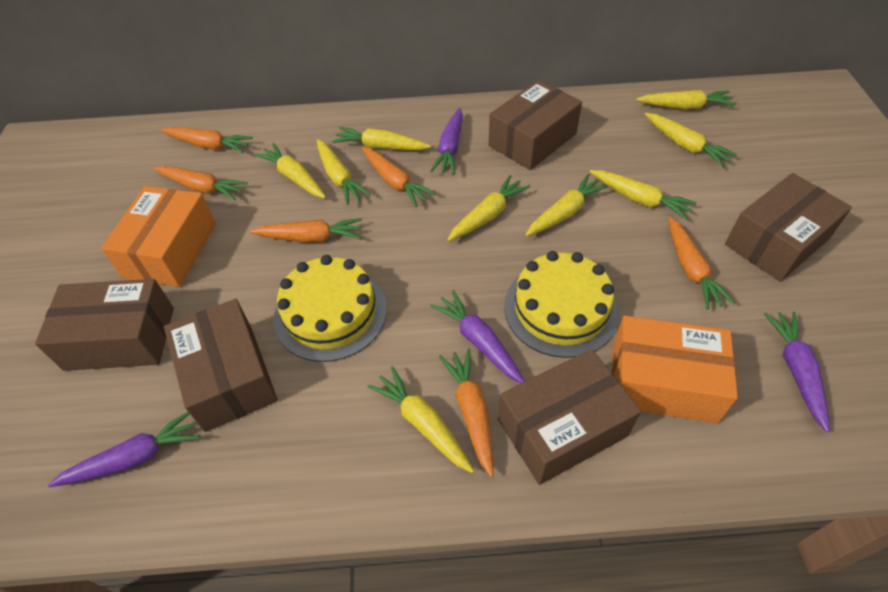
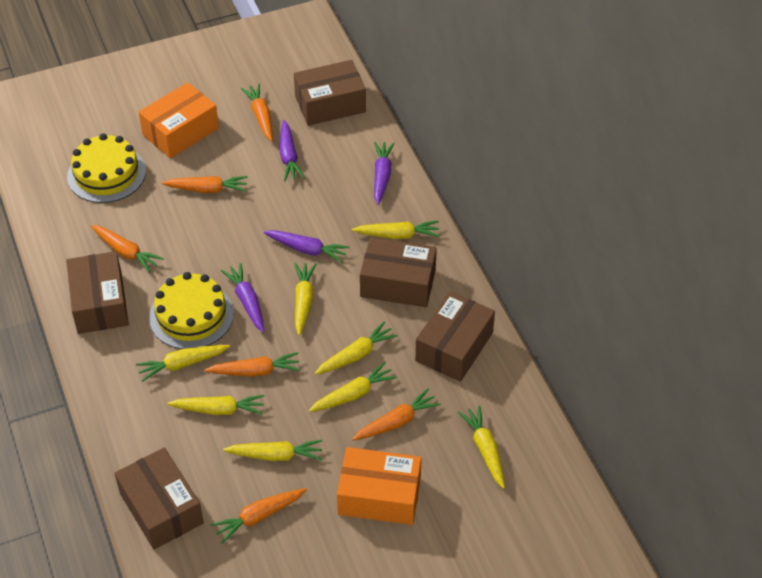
yellow carrot: [254,143,326,198] [317,139,371,205] [332,127,431,150] [368,366,474,473] [447,175,530,241] [526,174,609,236] [589,170,696,220] [636,90,736,109] [644,113,737,167] = 9 -> [136,345,230,382] [167,395,265,415] [223,440,322,461] [295,263,316,335] [308,362,397,412] [315,322,398,375] [351,221,440,239] [458,405,505,489] = 8

